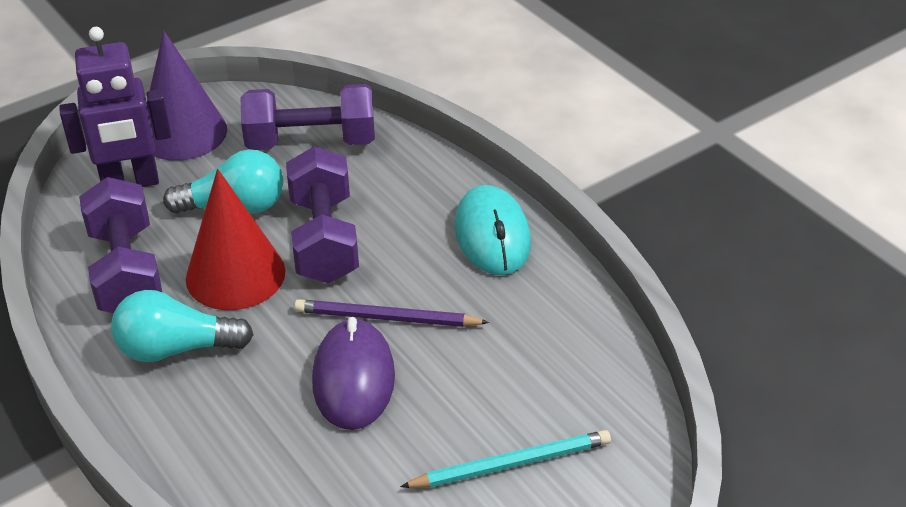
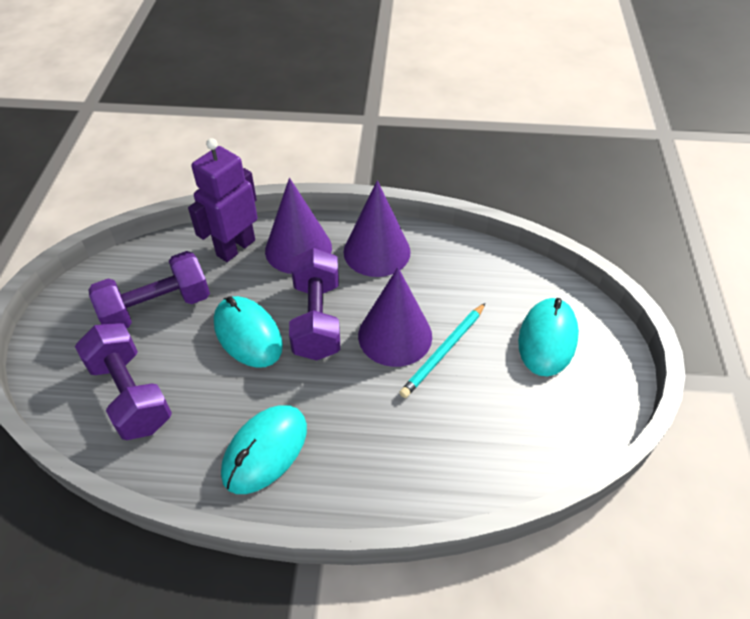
purple cone: [147,31,227,161] = 1 -> [265,178,332,274] [343,180,411,277] [358,267,432,367] = 3
purple mouse: [312,317,395,430] = 1 -> none = 0
purple pencil: [294,299,489,327] = 1 -> none = 0
red cone: [186,169,285,310] = 1 -> none = 0
turquoise light bulb: [111,290,254,362] [163,149,283,214] = 2 -> none = 0
turquoise mouse: [454,185,531,275] = 1 -> [214,296,283,368] [221,405,307,494] [518,298,579,377] = 3

